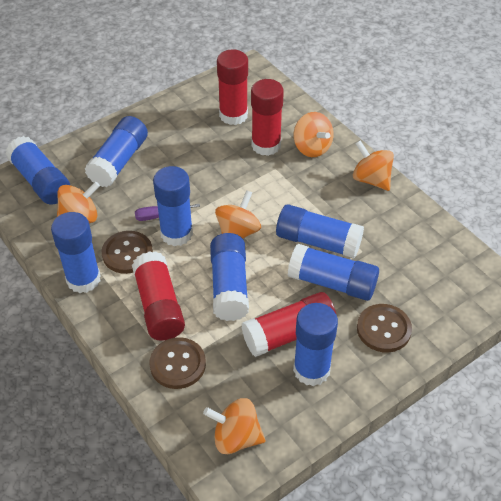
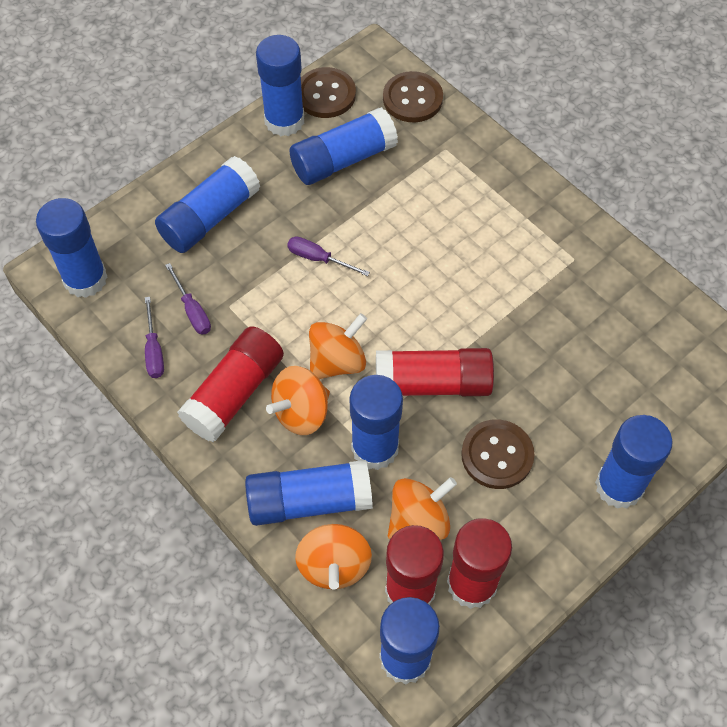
orange spinning top: [57,182,100,223] [203,398,265,454] [215,190,261,239] [294,112,334,157] [353,140,394,191] = 5 -> [266,366,330,435] [295,524,372,589] [309,313,367,379] [388,477,457,540] = 4
purple screwdriver: [135,204,200,221] = 1 -> [145,297,164,378] [165,263,211,335] [287,236,370,276] = 3

